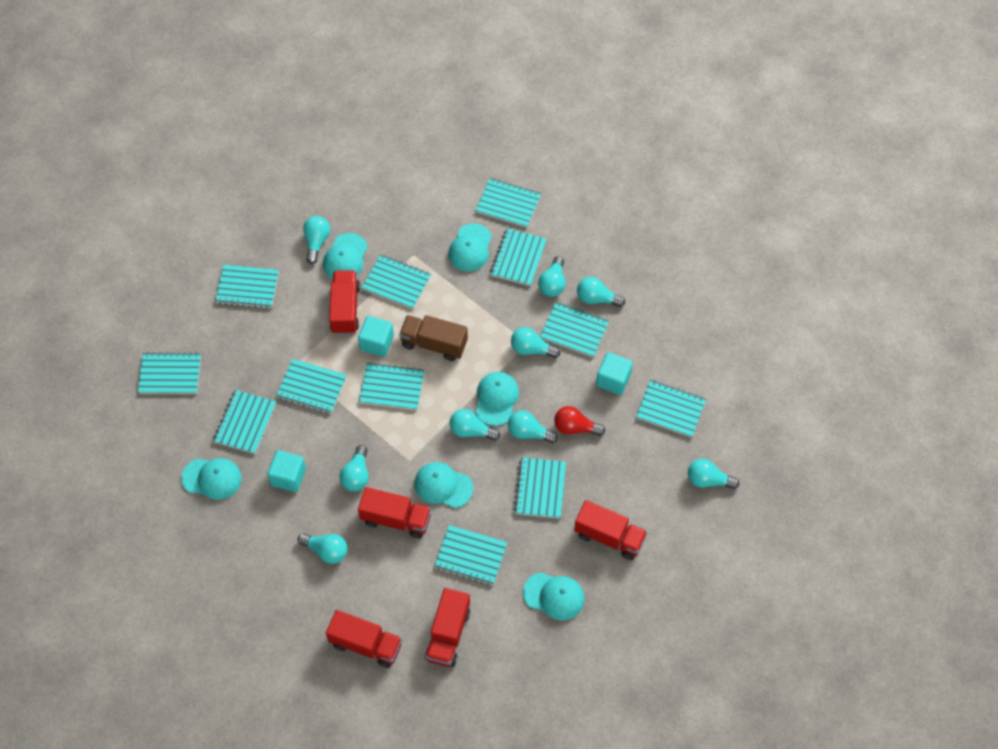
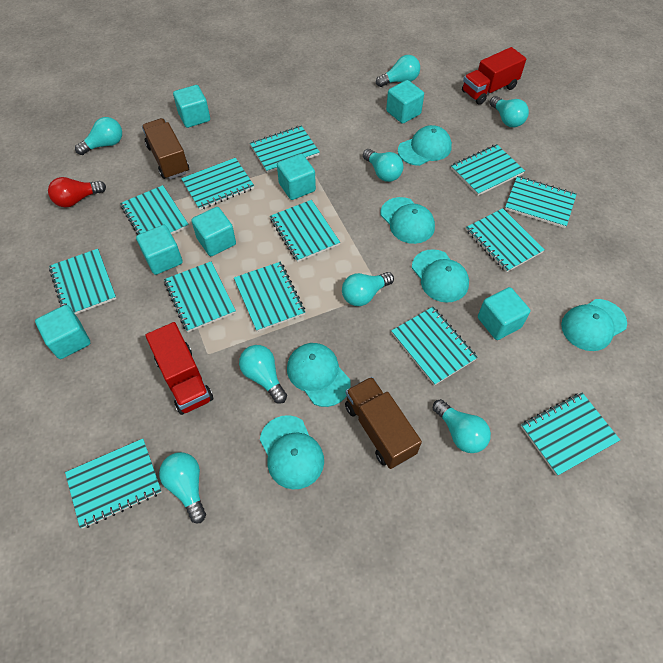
brown truck: [399,315,468,361] = 1 -> [142,118,189,179] [345,377,422,469] = 2
red truck: [326,610,402,668] [329,270,360,334] [358,487,431,538] [425,588,470,667] [574,500,647,560] = 5 -> [145,322,213,415] [462,47,526,105] = 2
turquoise cube: [267,450,306,492] [358,316,394,357] [596,352,633,395] = 3 -> [35,305,90,359] [136,225,183,275] [173,85,210,128] [191,207,236,256] [277,154,316,200] [386,80,424,124] [478,287,530,340] = 7
turquoise light bulb: [298,533,347,564] [303,216,330,264] [340,445,369,491] [450,409,500,441] [508,410,558,444] [511,327,560,358] [538,256,565,297] [577,277,625,307] [688,459,739,489] = 9 -> [75,117,122,155] [159,452,206,523] [239,345,287,404] [342,272,394,306] [363,149,403,182] [376,55,420,87] [433,399,491,453] [490,96,529,127] = 8
turquoise notebook: [138,352,201,394] [213,390,276,454] [215,265,279,309] [276,359,347,414] [359,362,424,410] [362,254,431,309] [434,525,508,585] [475,178,541,228] [490,228,547,286] [514,457,566,519] [540,302,609,357] [636,380,706,438] = 12 -> [49,249,117,315] [65,439,162,529] [120,185,189,235] [164,261,236,332] [181,158,254,210] [234,262,305,332] [250,126,320,173] [270,200,340,262] [391,307,478,386] [451,144,525,196] [466,208,545,273] [505,176,577,228] [521,393,620,476] = 13

